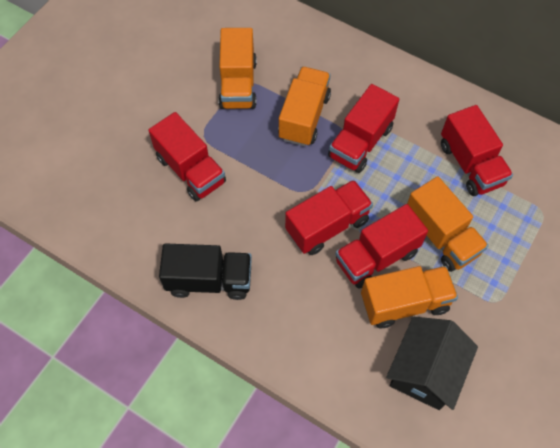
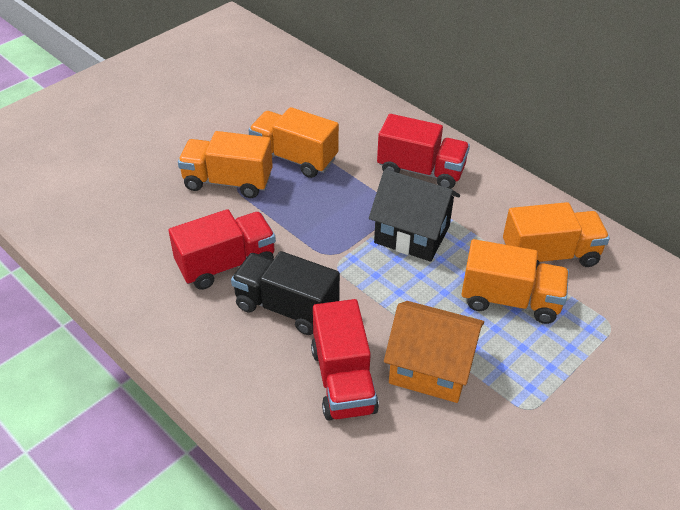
orange house: none = 0 -> [384,301,484,403] = 1
red truck: [148,112,226,201] [285,180,373,255] [328,84,399,173] [335,204,428,289] [441,105,513,196] = 5 -> [168,209,276,290] [311,299,379,421] [377,114,470,189] = 3

